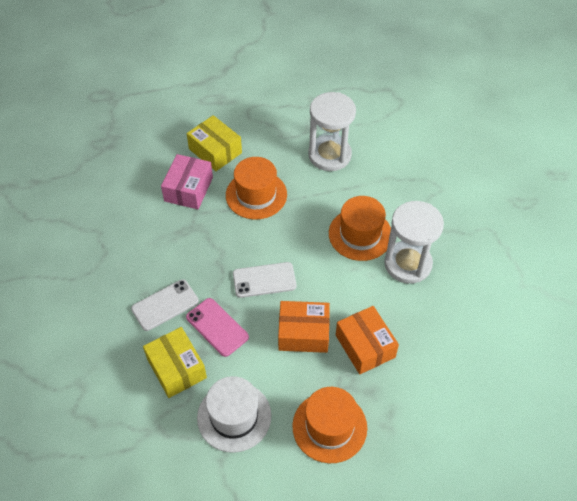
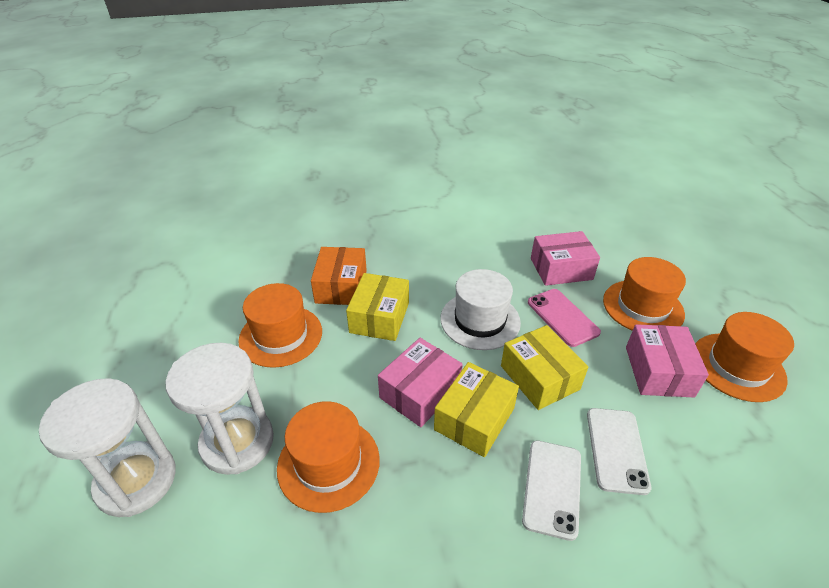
orange box: [278,301,330,353] [336,306,399,374] = 2 -> [311,247,367,305] = 1
orange hat: [226,157,287,220] [292,387,367,463] [329,196,391,261] = 3 -> [238,283,322,368] [277,401,380,513] [603,257,686,331] [695,312,794,402] = 4
pink box: [161,154,213,209] = 1 -> [378,338,463,427] [531,231,600,286] [626,324,709,397] = 3
yellow box: [143,327,207,398] [187,115,242,171] = 2 -> [346,273,409,341] [434,362,519,457] [501,325,588,410] = 3

